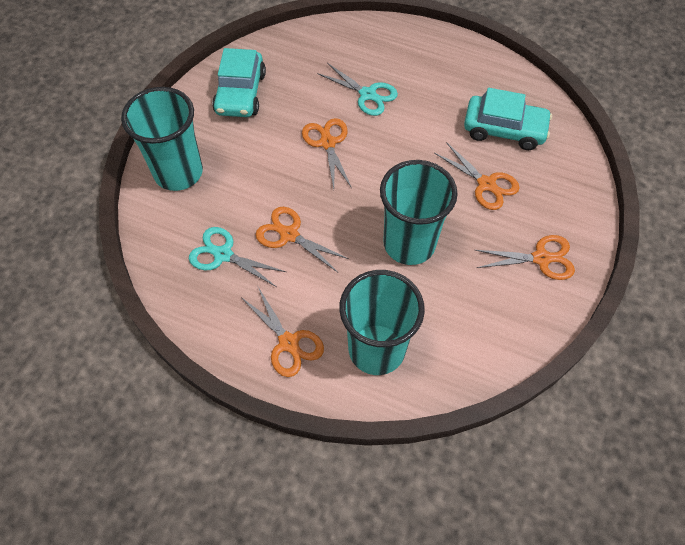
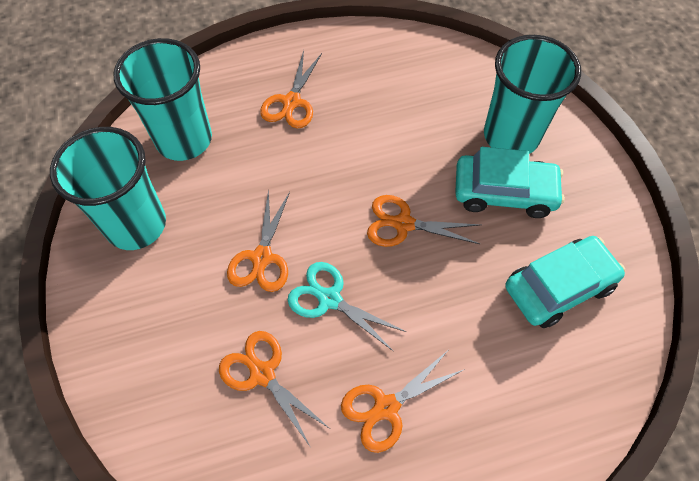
turquoise scissors: [189,227,286,287] [317,63,398,116] = 2 -> [288,262,406,351] = 1

